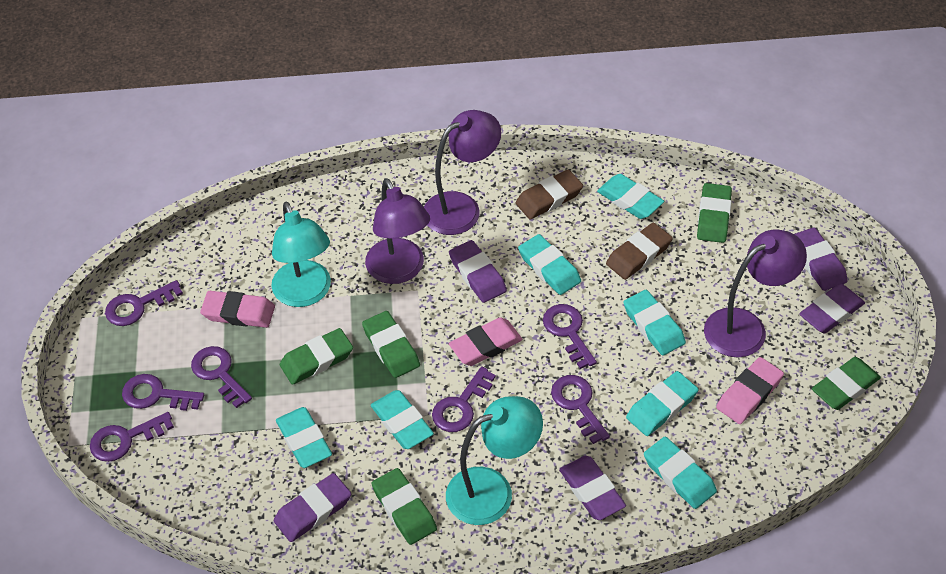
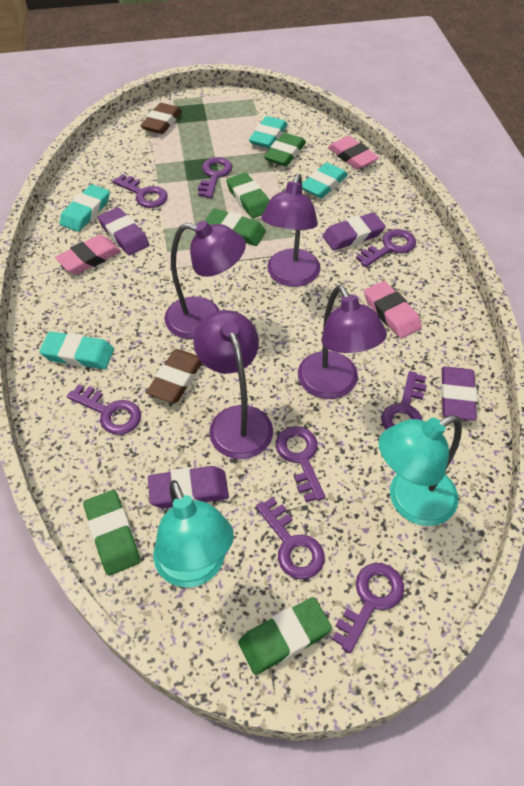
purple eraser: [274,473,351,542] [449,240,507,303] [559,456,626,520] [794,227,848,291] [799,283,865,334] = 5 -> [98,207,150,255] [148,466,229,508] [322,212,386,251] [441,367,477,420] = 4
purple key: [90,412,174,462] [105,280,183,326] [122,374,204,411] [191,346,252,408] [432,366,496,432] [543,304,597,369] [551,375,610,444] = 7 -> [67,384,141,435] [112,174,168,208] [198,157,233,198] [256,497,325,579] [276,426,326,503] [332,563,404,653] [356,229,416,267] [381,371,427,430] = 8
purple lamp: [365,178,430,284] [424,110,501,235] [704,229,807,357] = 3 -> [164,221,246,339] [193,310,273,459] [261,174,321,287] [298,285,387,399] = 4
turquoise eraser: [276,407,332,468] [371,390,434,449] [518,234,581,295] [597,174,664,219] [623,290,686,356] [626,371,698,436] [644,436,717,509] = 7 -> [39,332,114,369] [60,184,110,232] [249,116,288,148] [302,163,348,198] = 4

